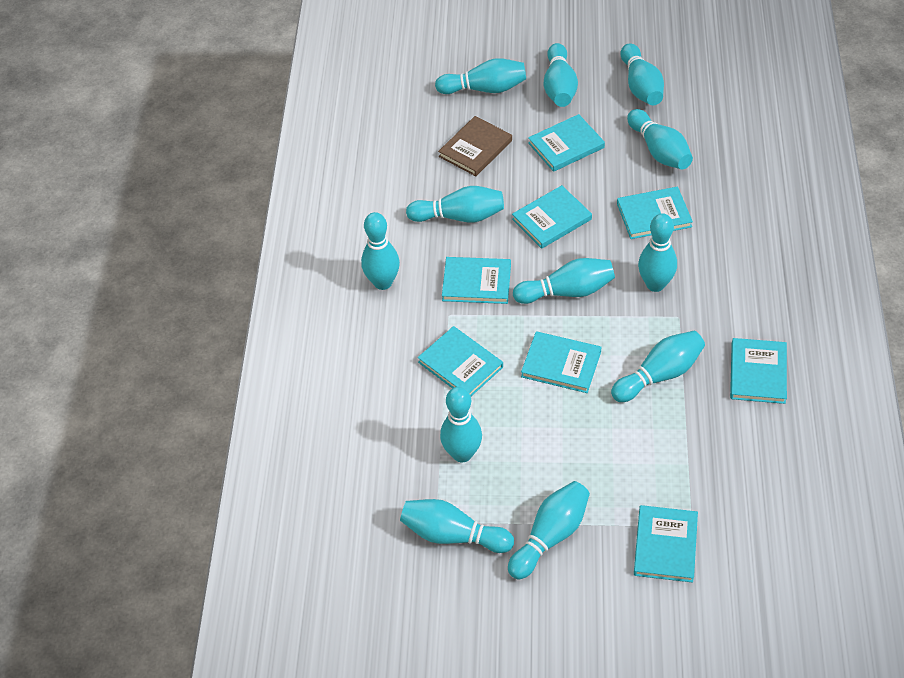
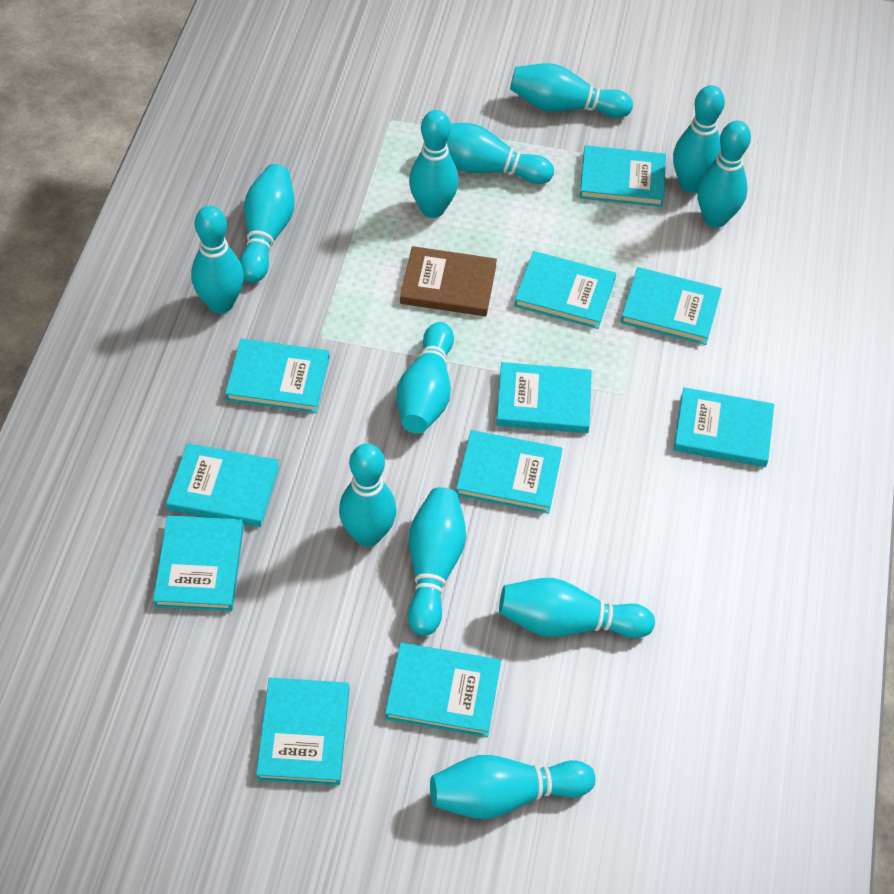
turquoise book: [418,326,503,396] [442,257,511,304] [512,185,592,249] [521,331,601,393] [528,114,605,172] [617,186,693,239] [634,505,698,583] [730,338,787,404] = 8 -> [153,515,244,611] [166,443,279,527] [225,339,329,413] [256,677,350,786] [385,643,501,737] [456,430,563,514] [496,362,592,433] [514,251,616,329] [580,145,666,207] [621,267,722,345] [674,387,774,467] = 11

